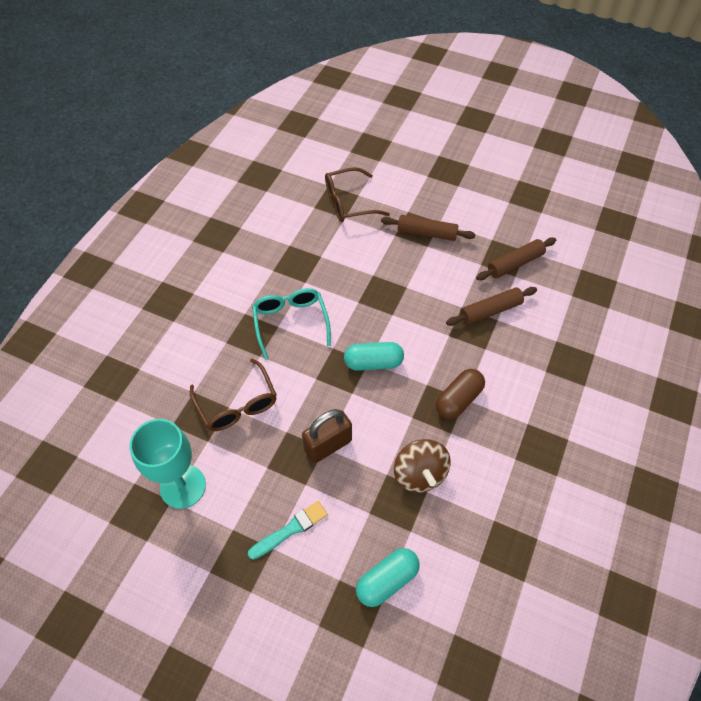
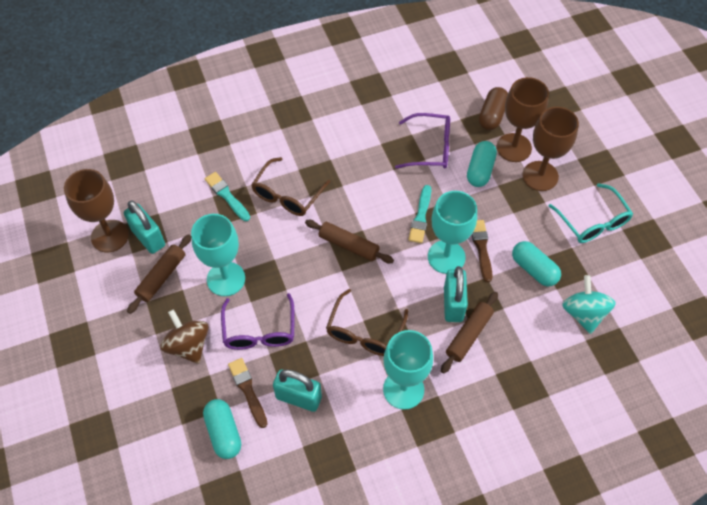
brown brush: none = 0 -> [228,358,267,428] [472,220,493,282] = 2
brown goblet: none = 0 -> [64,169,129,252] [497,77,549,162] [523,107,579,191] = 3
brown padlock: [302,409,352,463] = 1 -> none = 0
purple glasses: none = 0 -> [221,293,294,350] [395,113,450,169] = 2
turquoise brush: [248,501,328,560] = 1 -> [205,172,250,221] [408,185,431,243] = 2
turquoise capsule: [344,342,404,371] [356,548,420,607] = 2 -> [203,399,241,459] [467,141,497,187] [512,241,561,286] = 3
turquoise goblet: [129,419,206,509] = 1 -> [191,214,245,296] [383,330,433,410] [428,191,477,274] = 3
turquoise padlock: none = 0 -> [124,200,165,254] [273,369,322,412] [444,266,468,322] = 3
turquoise spinning top: none = 0 -> [562,275,616,334] = 1

